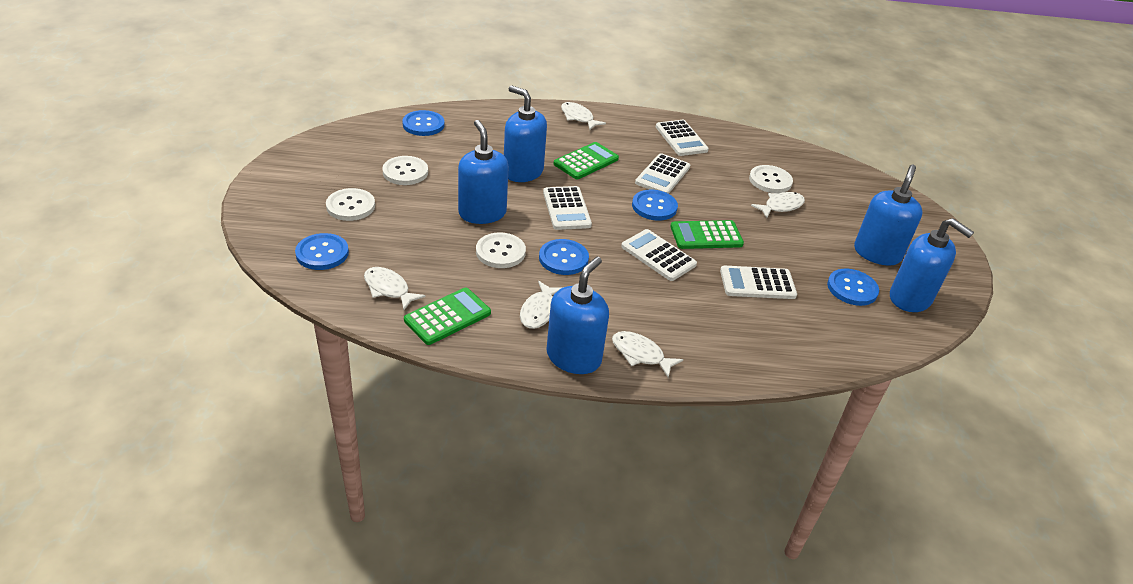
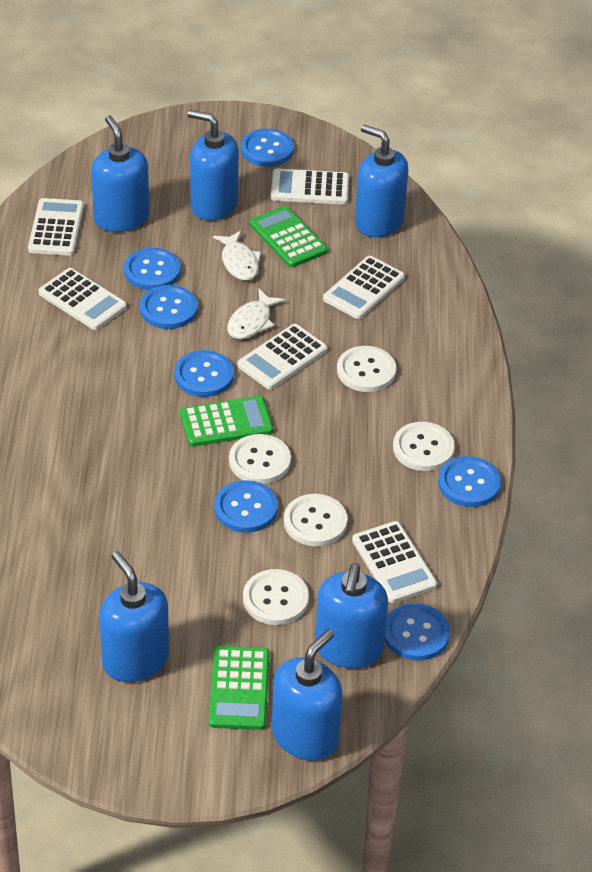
blue button: [295,233,349,270] [402,110,445,136] [539,239,589,275] [632,190,678,221] [827,269,879,306] = 5 -> [124,248,181,290] [140,285,198,329] [174,350,234,397] [214,480,278,533] [241,129,294,167] [385,603,450,661] [438,456,501,507] = 7
blue soap dispenser: [458,120,509,224] [504,86,547,182] [546,257,609,374] [854,165,922,266] [890,218,974,312] = 5 -> [91,116,149,232] [99,551,169,682] [188,110,239,221] [272,629,343,760] [315,563,388,669] [355,124,408,237] = 6
white button: [326,188,375,221] [382,156,428,185] [476,232,526,268] [749,165,793,193] = 4 -> [229,434,291,484] [243,569,309,625] [284,494,348,546] [337,346,396,392] [393,422,455,471] = 5
white calculator: [543,186,592,230] [621,229,697,281] [635,153,690,194] [656,120,709,156] [720,266,797,299] = 5 -> [28,198,84,256] [38,268,127,330] [237,324,327,389] [271,168,349,205] [323,256,405,319] [352,521,437,603] = 6
white fish: [364,267,426,310] [520,281,561,329] [561,102,606,130] [612,331,683,378] [751,192,805,218] = 5 -> [213,231,262,280] [227,288,285,339] = 2

